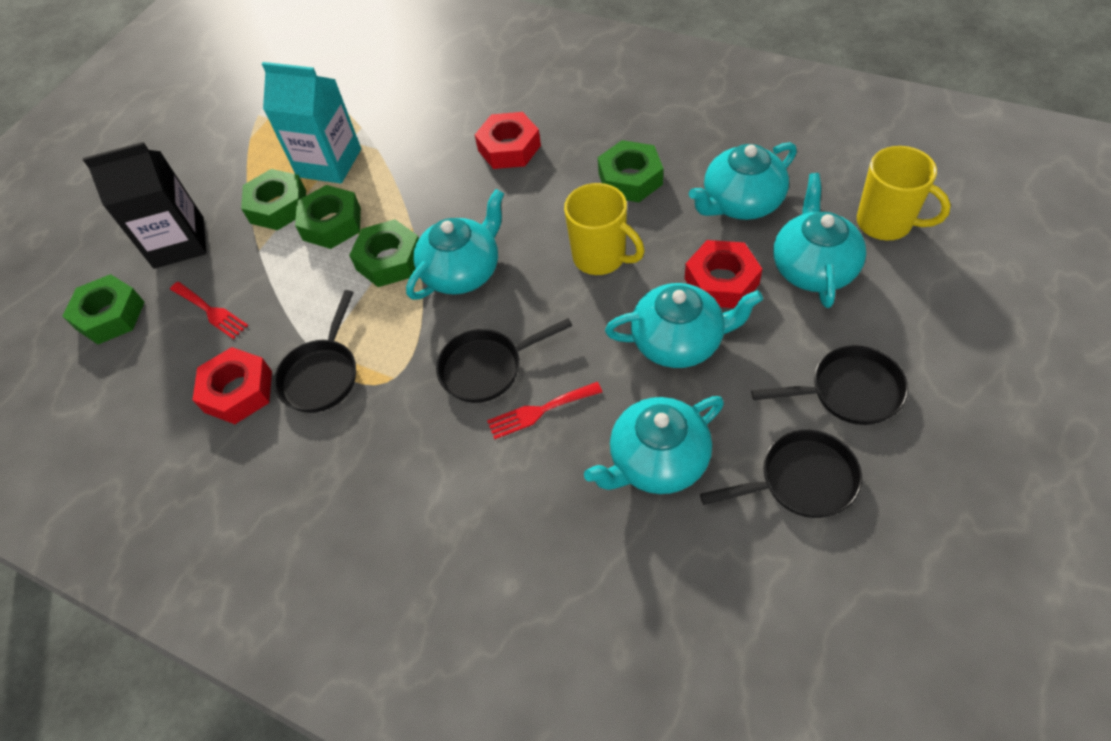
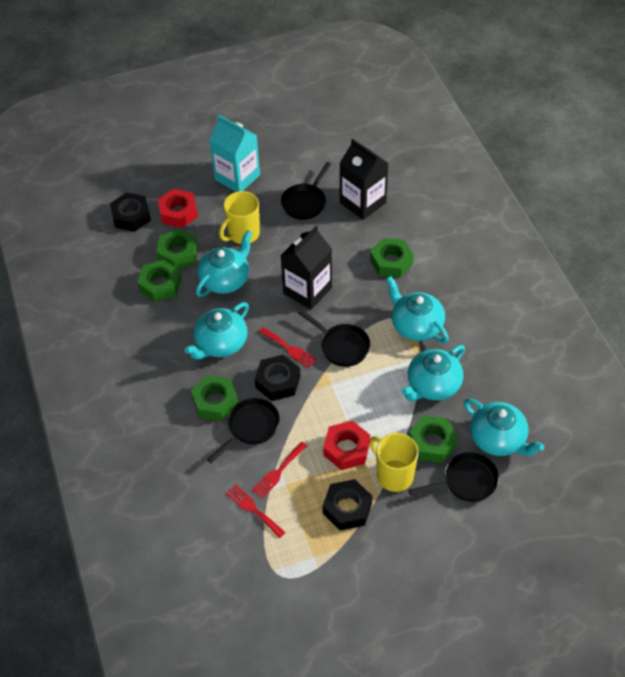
black carton: [83,142,206,269] = 1 -> [280,226,332,310] [340,139,388,220] = 2
black nut: none = 0 -> [110,193,151,232] [254,355,300,401] [323,479,372,530] = 3
red fork: [170,282,248,339] [487,382,602,439] = 2 -> [226,484,286,538] [252,442,307,499] [259,327,317,368] = 3
red nut: [193,347,272,424] [475,112,541,169] [685,240,762,308] = 3 -> [158,189,198,228] [323,421,370,470] = 2

